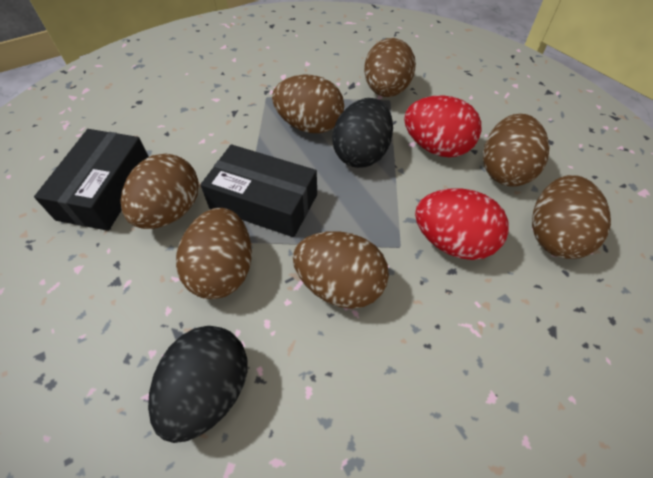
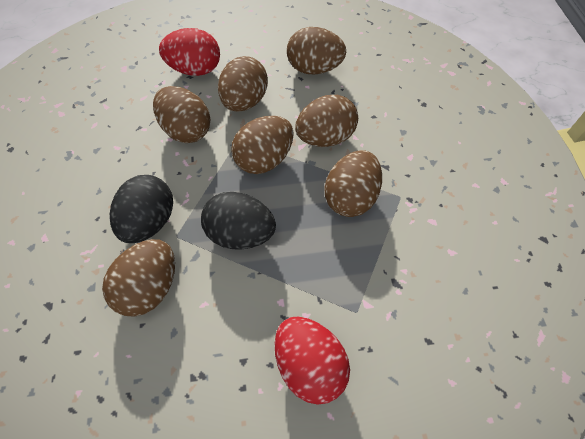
black box: [34,129,149,231] [200,144,317,237] = 2 -> none = 0

